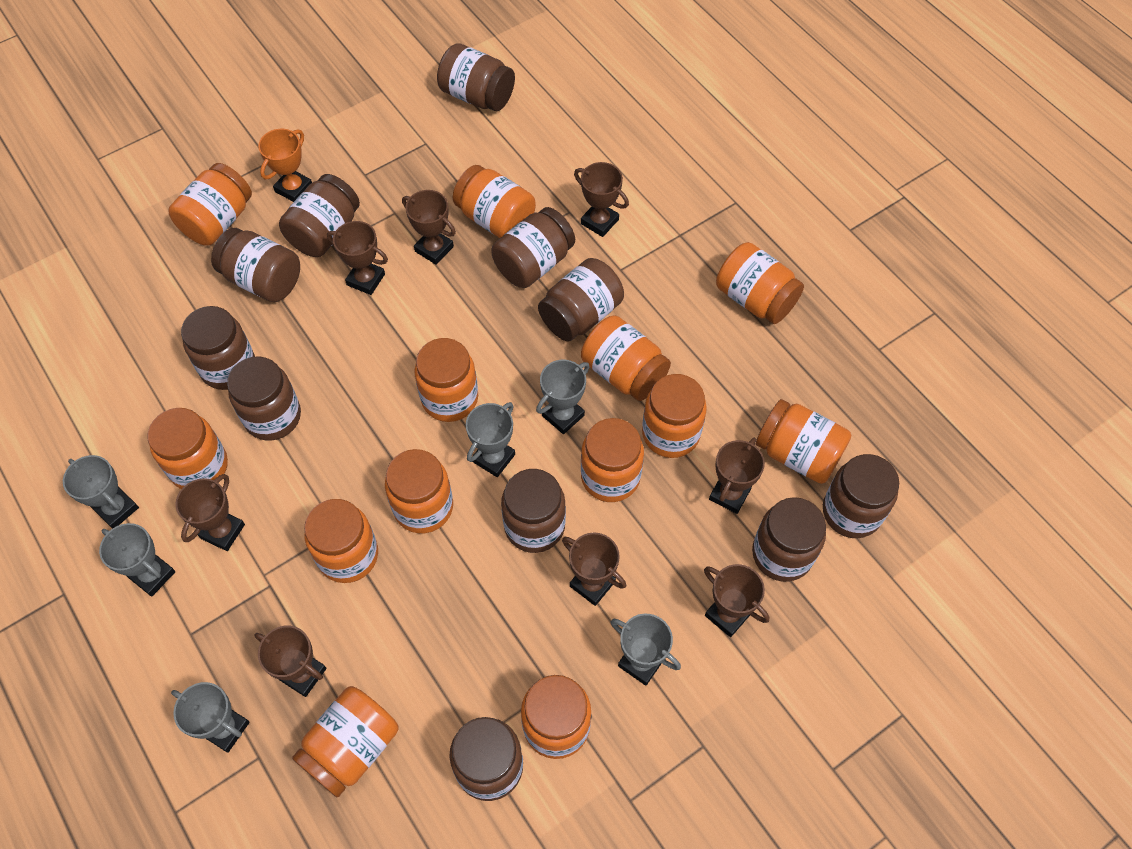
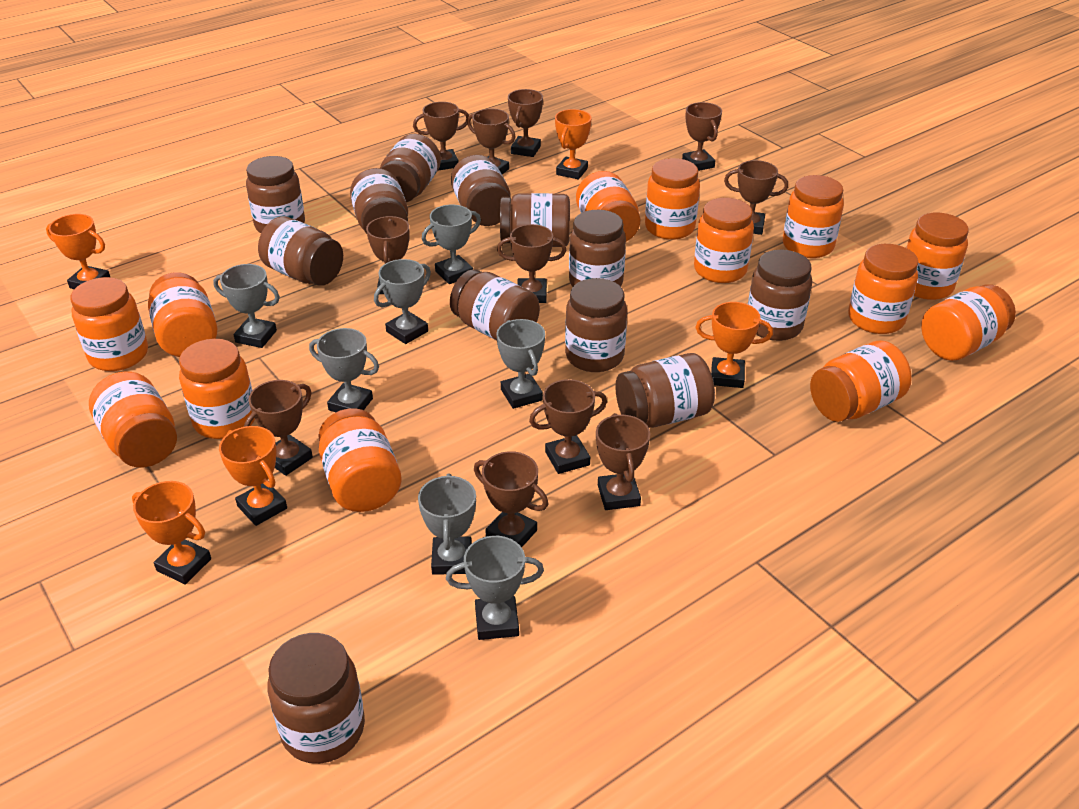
brown jar: [181,306,255,390] [211,228,300,302] [227,356,301,441] [279,174,360,257] [437,43,515,111] [449,717,523,801] [491,207,575,288] [501,469,566,553] [538,258,624,341] [752,497,826,582] [823,454,899,538] = 11 -> [246,156,305,233] [258,217,343,286] [267,633,365,764] [350,168,408,234] [380,134,441,202] [450,269,540,340] [451,155,511,226] [500,193,570,247] [565,278,627,372] [569,210,626,287] [615,353,715,428] [748,250,812,341] = 12
brown trophy: [176,474,245,551] [255,626,326,697] [327,221,388,295] [402,190,456,265] [562,532,626,606] [574,162,629,237] [704,564,769,637] [709,438,765,514] = 8 -> [244,380,313,476] [366,216,410,294] [413,102,469,171] [467,109,516,174] [474,451,548,547] [497,224,567,303] [508,89,543,157] [529,379,607,474] [596,413,650,510] [682,102,722,171] [724,160,788,235] = 11
grey trophy: [63,455,139,529] [99,523,175,597] [171,682,250,753] [466,402,515,477] [536,360,589,434] [611,613,681,686] = 6 -> [213,264,280,348] [309,328,379,412] [374,259,431,344] [418,473,476,575] [422,205,481,284] [446,536,544,640] [496,319,545,409] = 7
orange trophy: [258,129,312,202] = 1 -> [46,214,110,289] [132,481,211,585] [219,426,287,526] [555,109,592,179] [696,302,773,388] = 5

